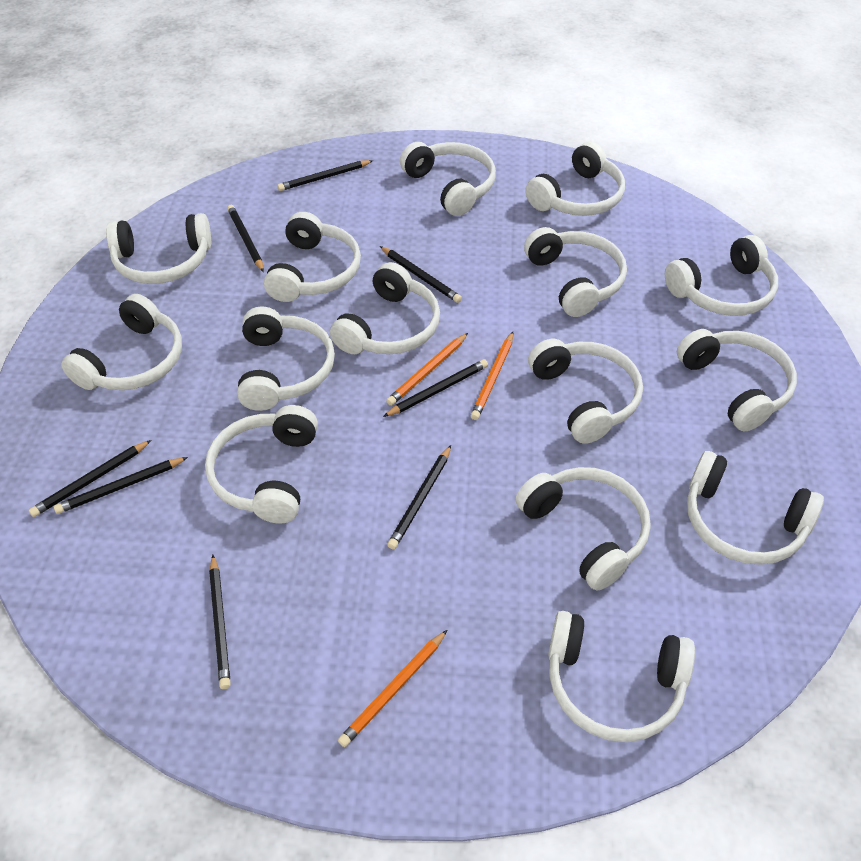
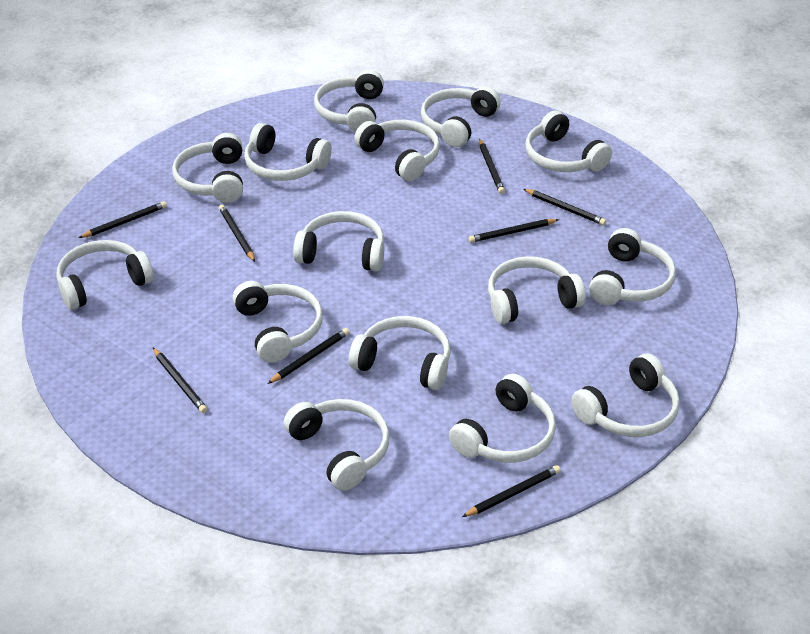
orange pencil: [338,630,447,747] [386,333,468,406] [471,332,513,420] = 3 -> none = 0

